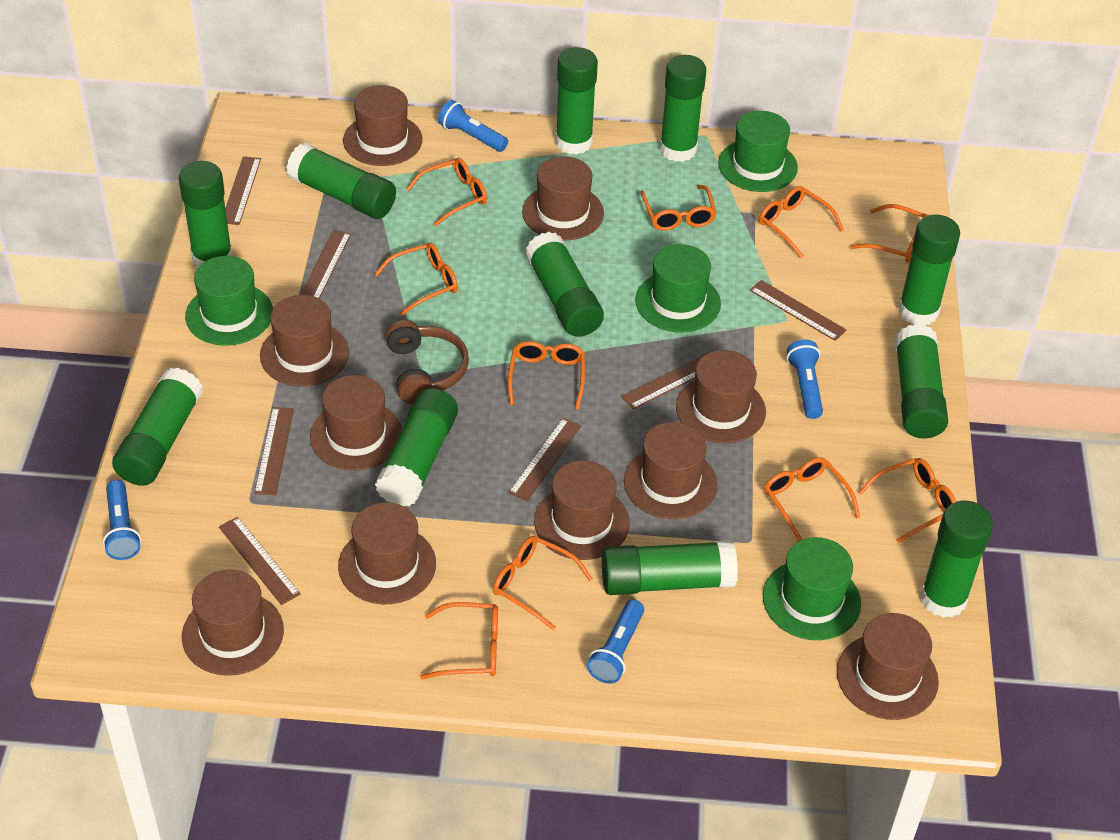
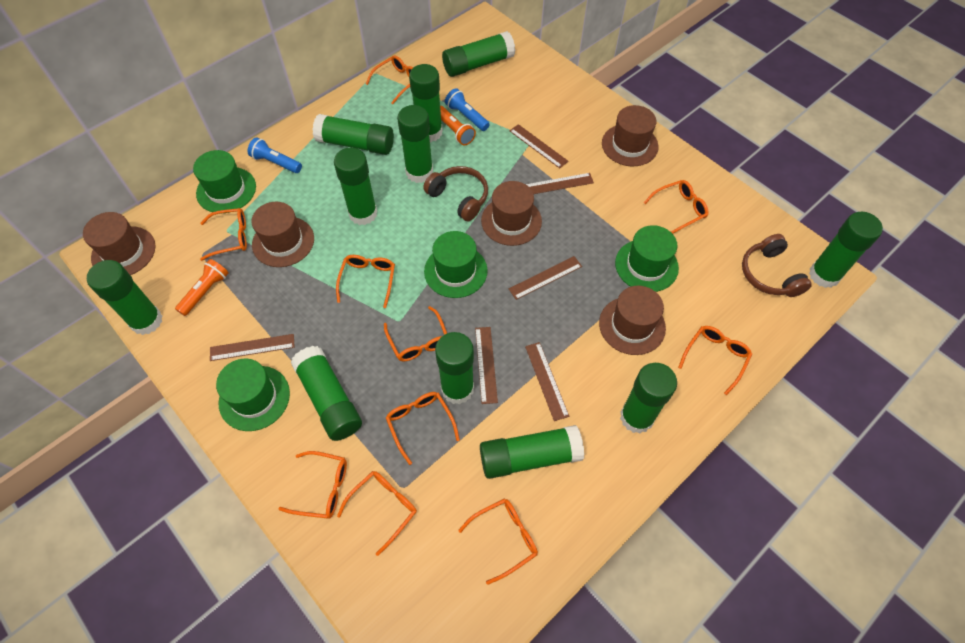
blue flashlight: [103,480,141,560] [438,100,508,152] [587,600,644,684] [787,339,823,419] = 4 -> [248,137,302,173] [445,88,490,131] = 2
brown hat: [182,569,284,676] [260,295,349,386] [310,375,402,471] [338,502,436,604] [343,85,422,166] [522,156,604,241] [534,460,630,560] [624,422,717,519] [676,350,766,444] [837,613,939,720] = 10 -> [83,212,156,275] [251,202,314,267] [481,181,542,246] [599,286,666,355] [602,105,659,166] = 5
brown headphones: [385,320,469,404] = 1 -> [423,166,488,221] [742,234,812,297] = 2
brown ruler: [219,517,301,605] [225,156,261,225] [254,407,294,495] [300,230,351,299] [508,418,582,501] [621,353,708,409] [750,280,846,341] = 7 -> [210,334,295,361] [475,327,498,404] [509,256,582,300] [510,124,569,168] [525,342,569,421] [526,173,594,194] = 6
orange flashlight: none = 0 -> [175,259,229,316] [440,106,476,145] = 2

